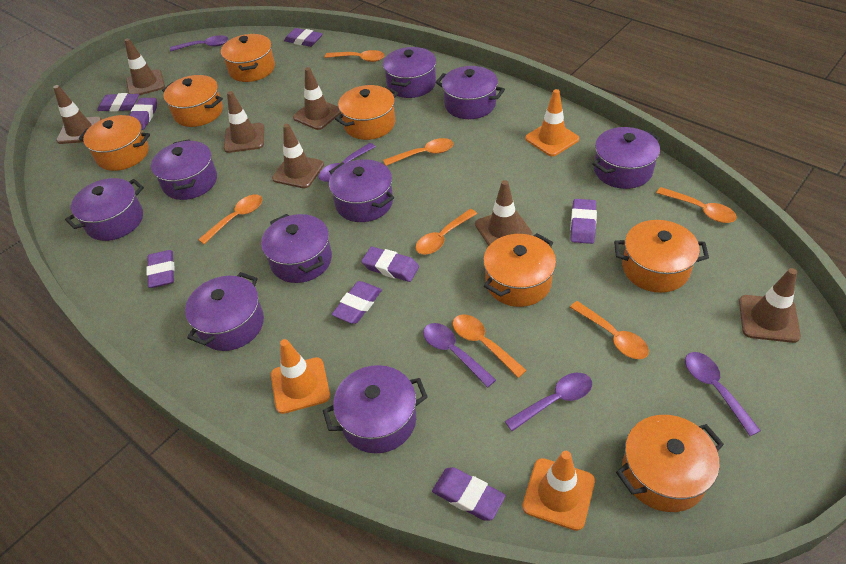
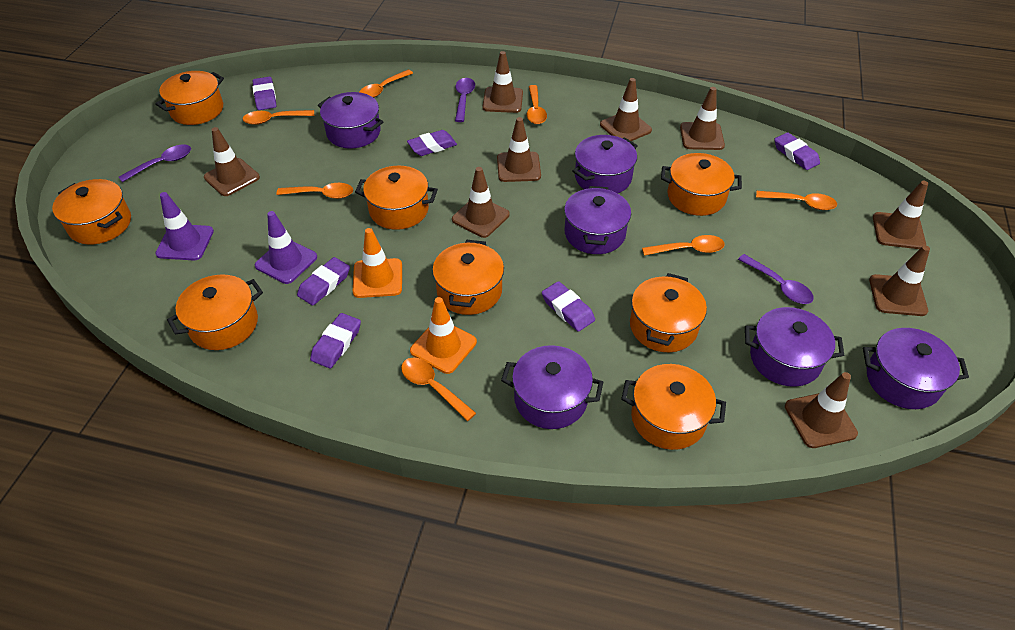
brown traffic cone: [53,85,102,144] [124,38,165,95] [224,91,265,153] [272,124,324,188] [293,67,341,130] [475,180,533,246] [739,268,801,343] = 7 -> [204,127,260,196] [452,167,510,238] [483,51,523,113] [497,117,541,182] [600,78,652,141] [680,87,725,150] [785,372,858,448] [869,245,930,316] [873,181,928,249] = 9
orange pot: [79,115,150,171] [162,75,223,127] [221,33,275,82] [335,85,398,140] [483,233,556,307] [614,220,709,293] [616,415,724,512] = 7 -> [52,179,131,245] [155,71,224,125] [167,274,263,350] [355,166,438,230] [432,240,504,315] [621,364,726,450] [630,273,707,352] [661,153,742,216] = 8
orange traffic cone: [271,339,330,414] [522,451,595,531] [525,89,579,156] = 3 -> [353,228,402,298] [410,297,477,374] = 2
purple eraser: [97,93,139,112] [129,98,157,130] [146,250,175,288] [284,28,322,47] [332,281,382,324] [361,247,419,282] [432,467,506,520] [570,199,597,244] = 8 -> [252,77,276,110] [297,257,350,306] [310,313,361,368] [407,130,457,156] [542,281,595,332] [774,132,820,170] = 6
purple pot: [65,178,144,241] [151,139,217,200] [185,272,264,351] [261,214,332,283] [323,365,428,453] [329,159,394,222] [383,47,436,98] [435,66,505,119] [592,127,660,189] = 9 -> [318,92,383,149] [501,345,603,429] [564,186,631,254] [573,135,638,193] [745,307,844,387] [863,328,969,409] = 6
purple spoon: [170,35,228,51] [319,143,376,182] [423,323,496,388] [505,373,592,431] [685,352,761,436] = 5 -> [119,144,191,182] [455,78,475,122] [738,254,814,304] = 3
purple traffic cone: none = 0 -> [155,192,214,260] [255,211,317,284] = 2

